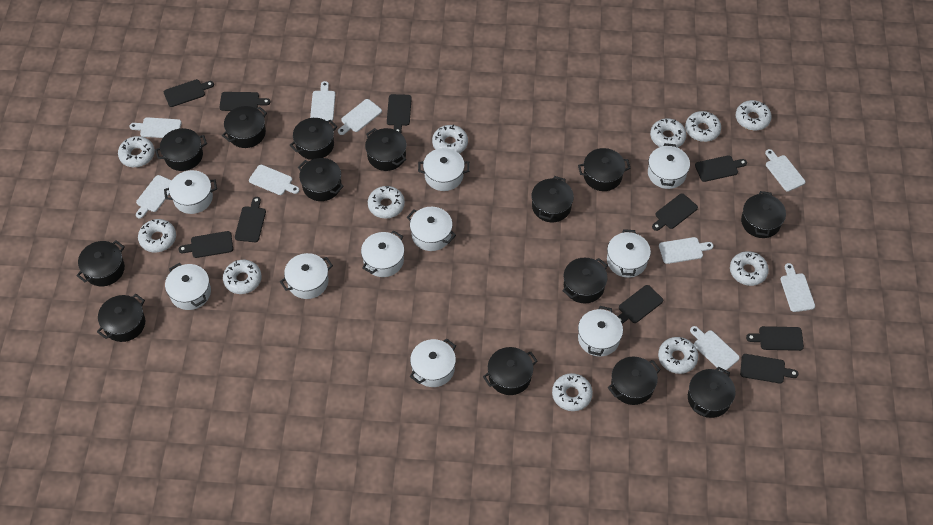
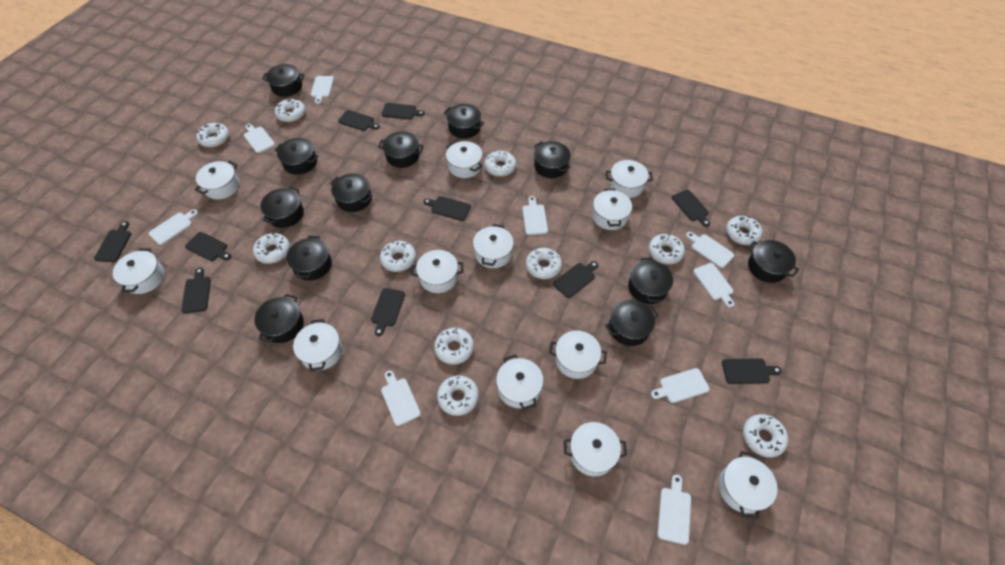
black pot: [76,240,125,286] [97,294,145,342] [155,128,207,171] [222,106,267,148] [290,118,337,160] [298,158,344,201] [365,128,406,171] [483,347,538,395] [531,176,574,222] [562,258,608,303] [578,148,631,191] [608,356,661,405] [688,367,736,418] [741,191,786,238] = 14 -> [254,294,304,343] [260,186,304,228] [262,64,304,97] [275,138,318,175] [287,236,332,281] [330,173,373,212] [378,131,424,168] [444,104,484,139] [534,141,571,178] [605,300,659,346] [628,258,673,304] [748,240,799,283] = 12
white pot: [164,170,217,214] [165,263,211,310] [280,253,333,299] [361,230,404,277] [407,207,456,251] [410,338,456,387] [418,148,470,191] [578,306,623,356] [607,229,651,278] [648,143,690,189] = 10 -> [113,248,165,294] [195,161,240,199] [293,319,342,371] [411,250,463,293] [446,141,483,178] [473,224,514,268] [496,354,544,410] [549,331,607,379] [564,422,627,477] [592,189,632,230] [606,160,653,198] [718,451,778,519] = 12

